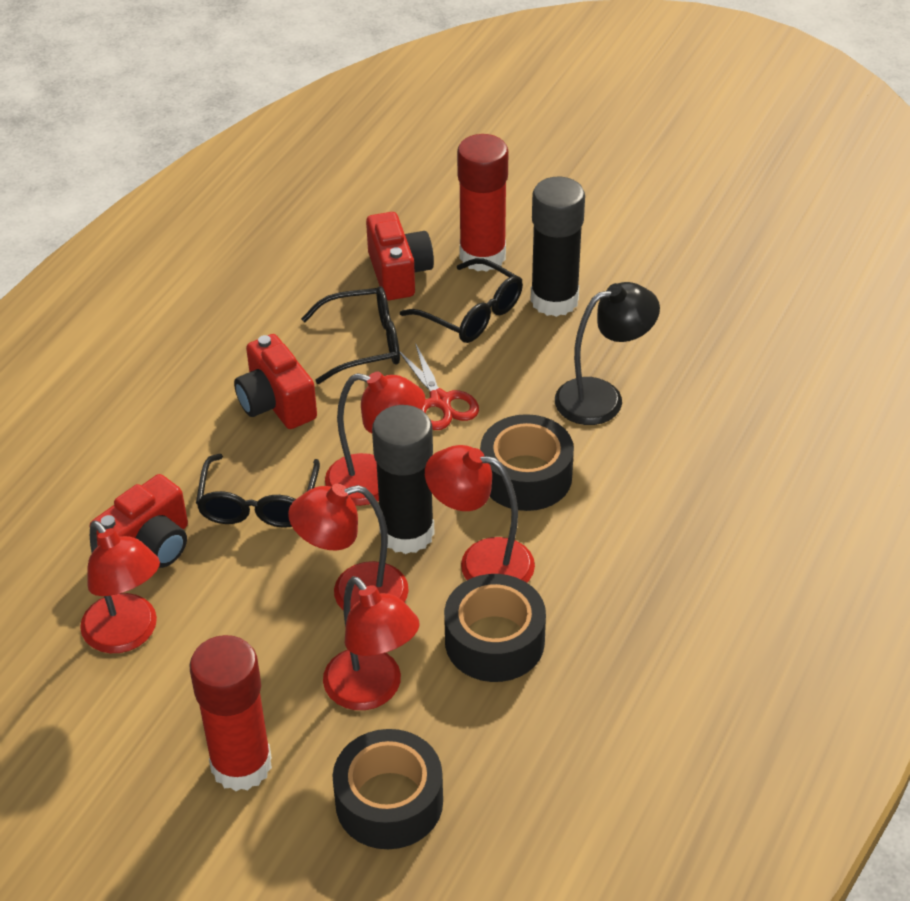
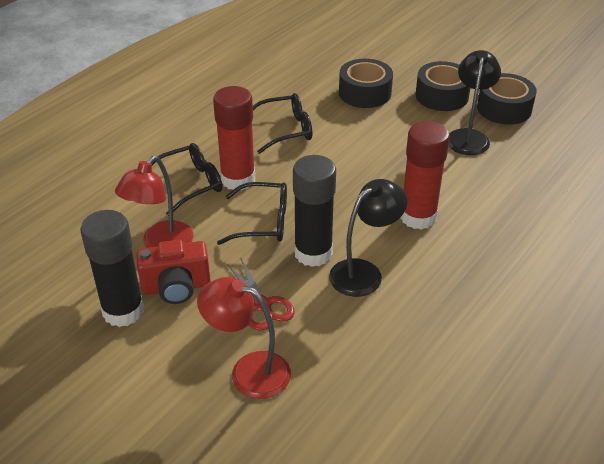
black lamp: [555,282,660,425] = 1 -> [329,179,407,297] [449,50,501,155] = 2
red camera: [90,474,188,568] [234,334,317,429] [366,212,434,300] = 3 -> [136,240,211,304] = 1
red lamp: [80,520,160,653] [288,484,409,611] [323,576,419,710] [325,372,425,506] [425,445,535,582] = 5 -> [115,156,193,248] [197,277,291,399] = 2

